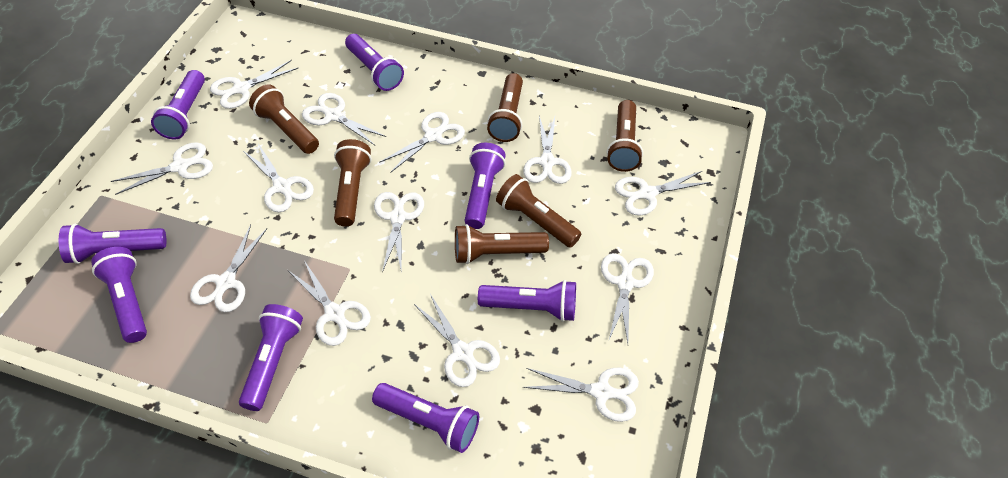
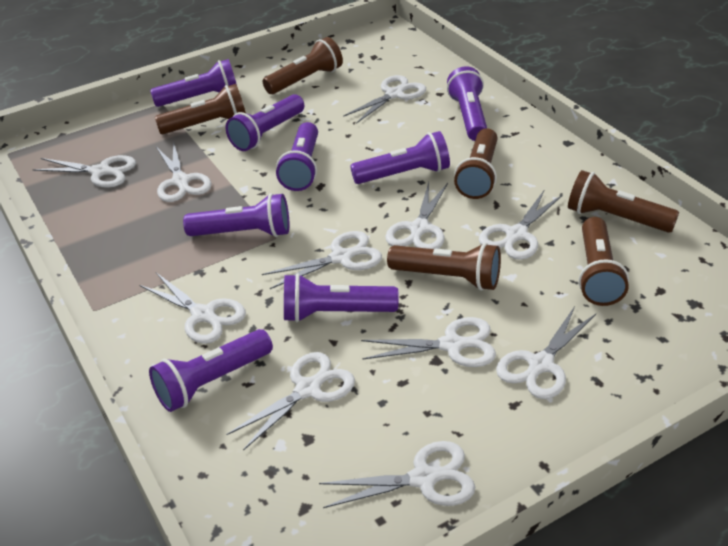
white scissors: [111,142,213,195] [190,225,267,312] [210,60,299,109] [243,143,314,212] [288,260,371,346] [302,93,387,146] [374,192,424,274] [379,112,465,173] [414,294,500,387] [523,116,572,184] [523,368,639,422] [601,253,654,343] [615,171,711,216] = 13 -> [32,155,136,188] [140,273,246,344] [156,141,212,202] [226,352,355,451] [262,231,382,289] [319,441,475,508] [343,75,426,124] [361,317,496,367] [385,182,448,249] [479,191,563,260] [496,306,596,399] = 11

